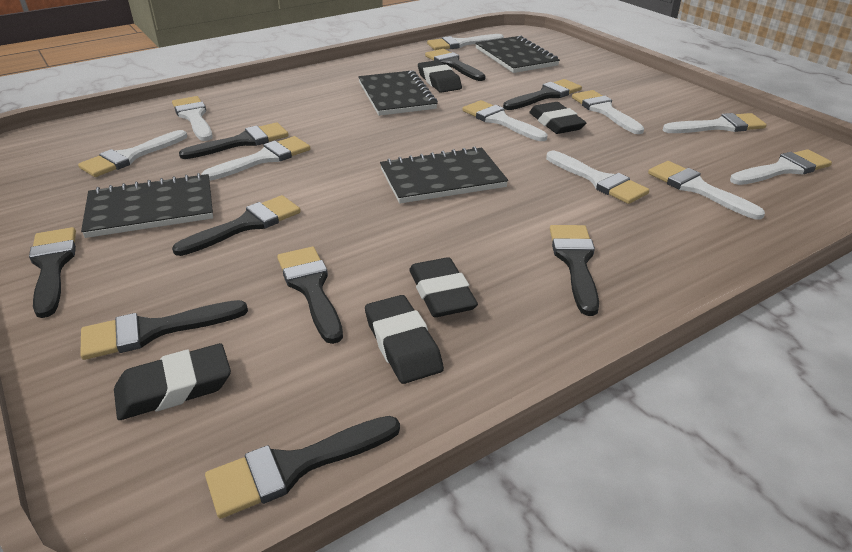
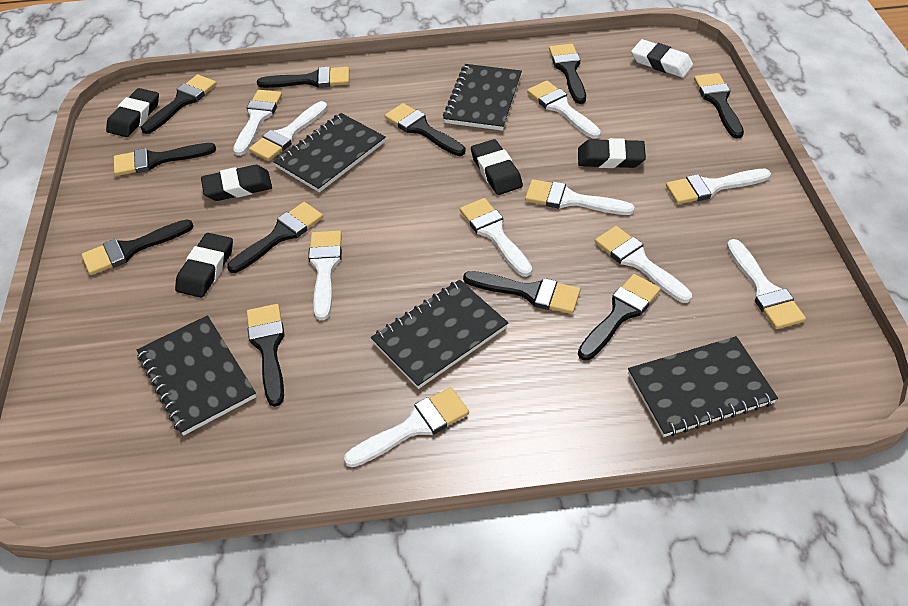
black brush: [29,227,76,318] [80,300,248,360] [172,195,301,256] [179,122,289,159] [205,416,400,519] [277,247,343,344] [425,49,486,81] [503,79,582,110] [550,225,599,316] = 9 -> [81,220,194,275] [114,143,216,176] [141,75,217,134] [227,202,323,273] [247,304,285,407] [257,67,349,88] [385,103,465,156] [463,271,580,314] [549,44,586,104] [578,274,661,361] [694,73,744,139] = 11
black notebook: [81,173,213,238] [358,71,438,116] [380,146,508,203] [475,36,560,73] = 4 -> [137,315,256,436] [274,113,386,192] [371,280,508,389] [443,64,522,131] [628,336,778,437] = 5
white eraser: none = 0 -> [631,39,693,78] = 1

